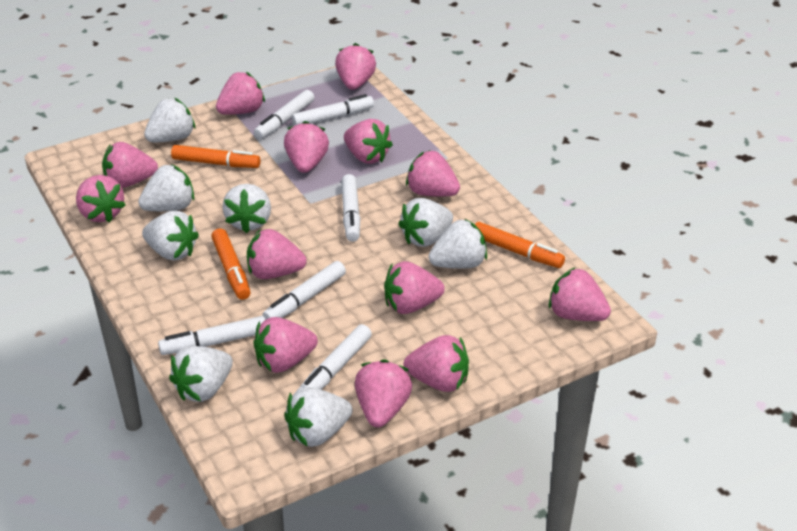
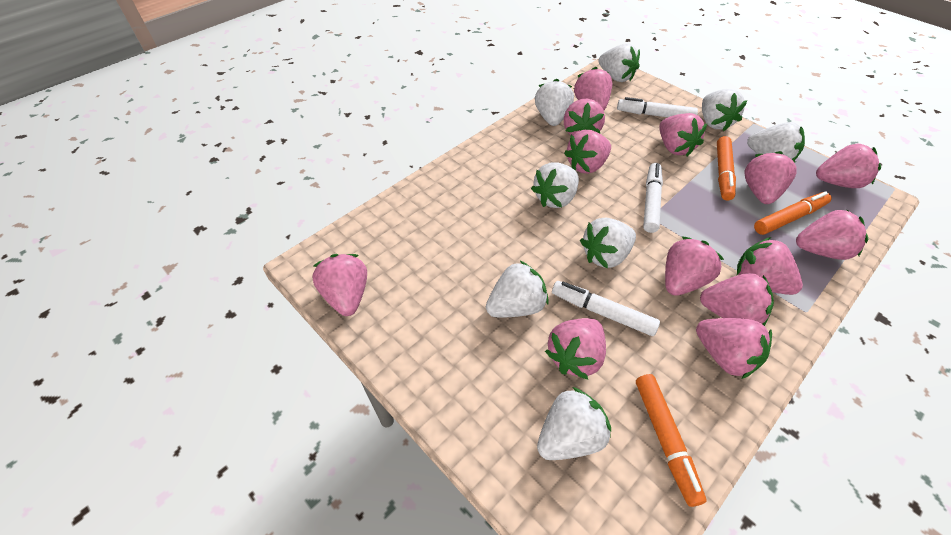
white marker: [158,316,266,355] [254,90,314,139] [262,261,346,319] [292,94,374,126] [298,324,372,390] [341,174,360,242] = 6 -> [552,281,660,336] [617,97,698,117] [643,163,663,233] = 3

